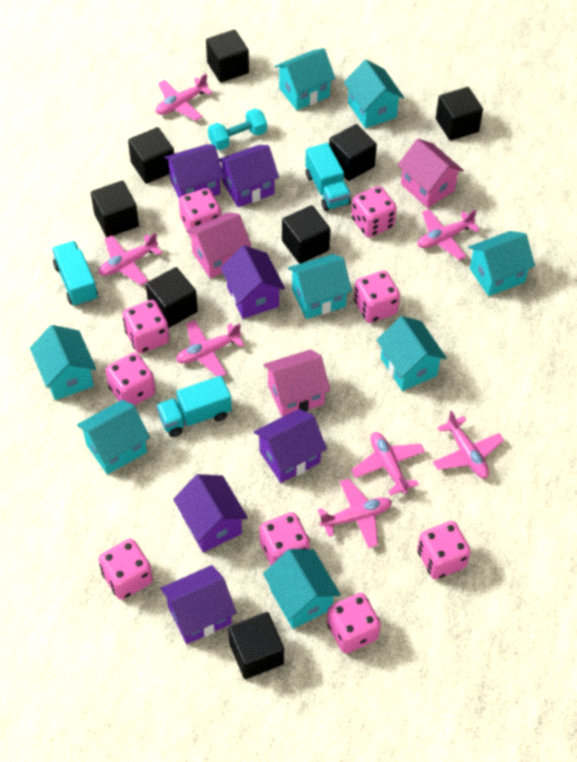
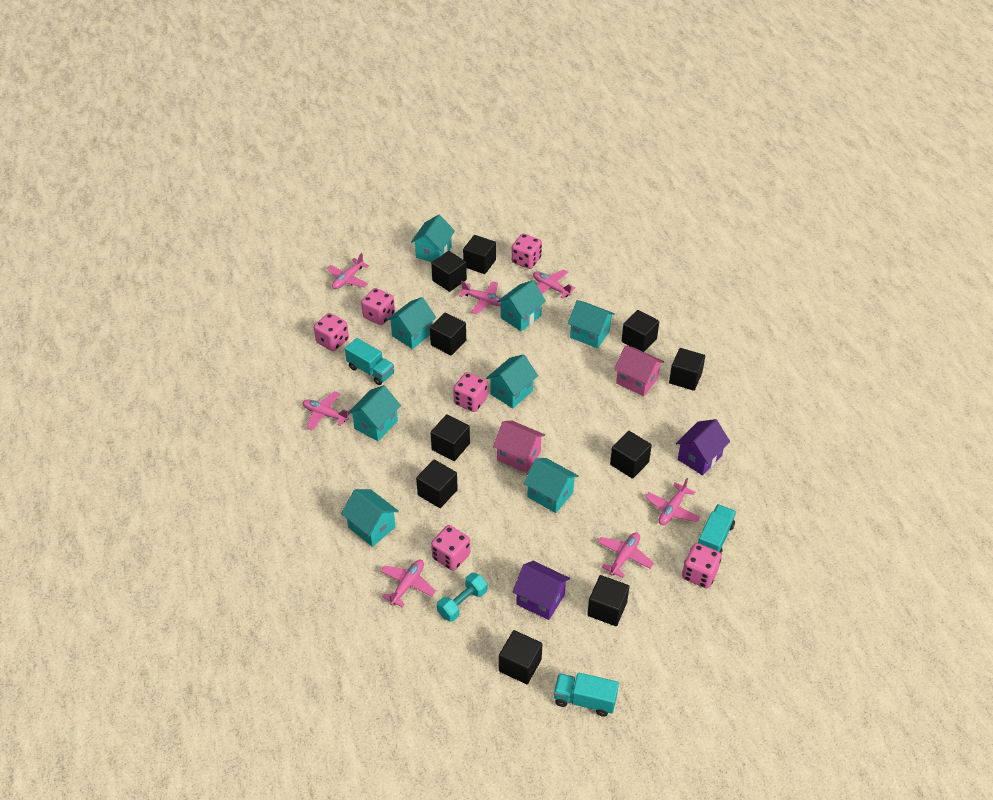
black cube: [91,180,139,237] [128,127,174,184] [146,267,198,328] [206,30,249,83] [228,612,284,679] [282,205,331,264] [329,124,377,181] [436,87,483,141] = 8 -> [416,459,458,508] [430,312,466,355] [431,251,467,292] [431,414,470,461] [463,235,496,274] [499,630,542,684] [587,575,630,626] [610,431,652,479] [621,310,659,352] [669,348,705,391] = 10
pink dice: [99,539,153,600] [106,352,156,406] [123,300,169,354] [179,188,221,237] [259,512,310,565] [327,593,381,654] [351,186,397,238] [354,270,400,323] [417,521,471,579] = 9 -> [314,313,349,351] [361,288,395,325] [431,525,470,571] [453,372,488,412] [511,234,542,269] [682,543,722,588] = 6
pink house: [186,212,252,279] [263,349,330,417] [398,139,464,208] = 3 -> [493,421,545,473] [614,346,664,396] = 2
purple house: [160,565,236,644] [164,144,224,198] [173,474,248,552] [219,145,279,207] [220,245,285,319] [254,409,327,483] = 6 -> [513,561,570,620] [676,419,730,475] = 2

